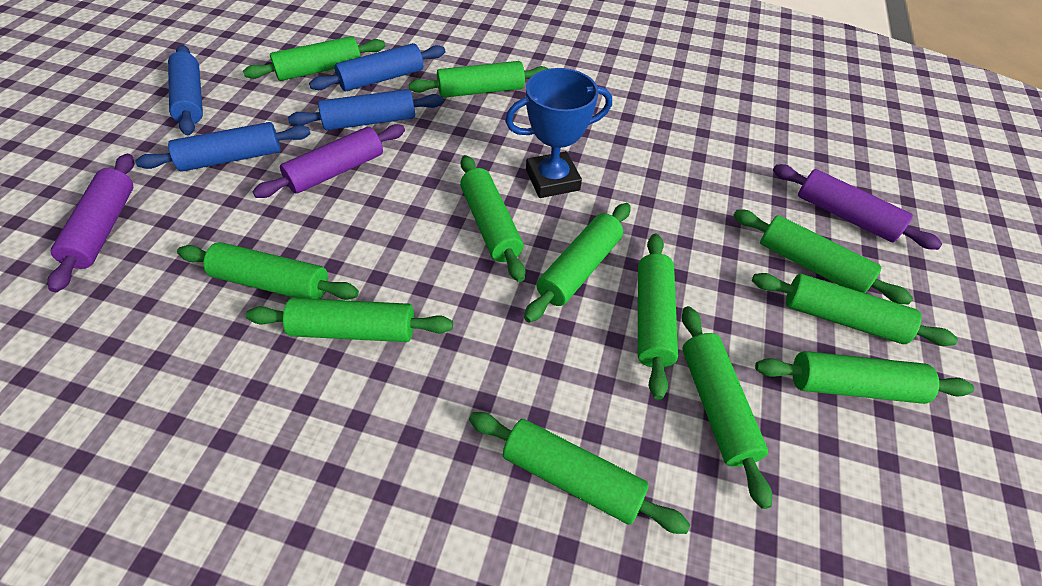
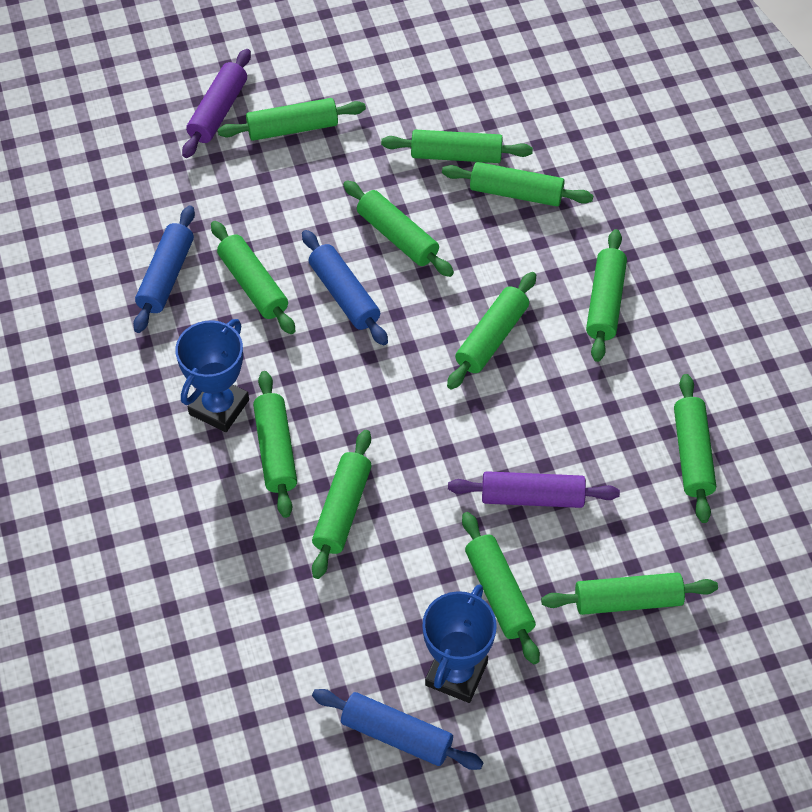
blue rolling pin: [135,122,311,172] [168,45,203,135] [288,89,444,130] [309,43,446,91] = 4 -> [133,205,195,333] [302,230,388,345] [312,689,483,770] = 3
blue trophy: [505,68,612,198] = 1 -> [175,319,249,432] [422,584,497,703] = 2
purple rolling pin: [47,154,134,292] [252,124,405,198] [773,164,942,250] = 3 -> [182,49,251,158] [448,471,620,508] = 2

